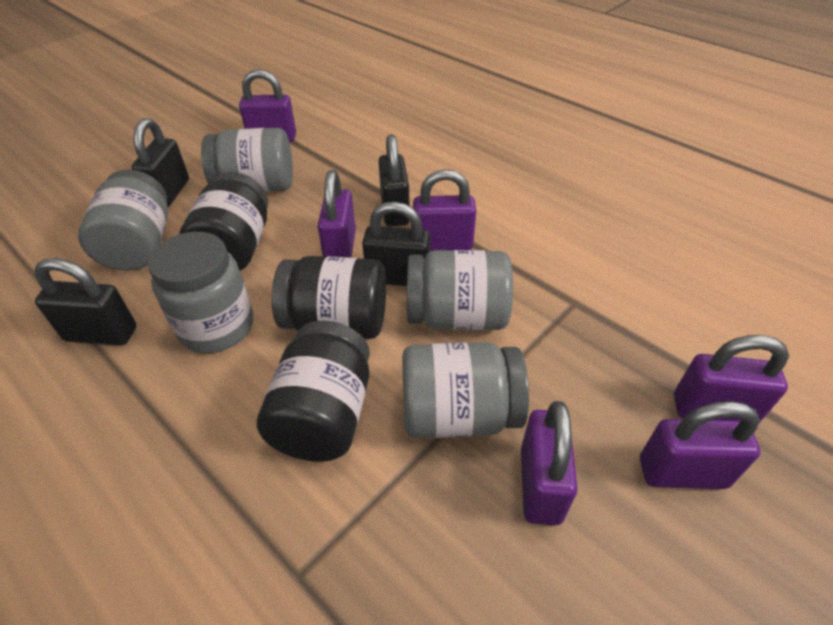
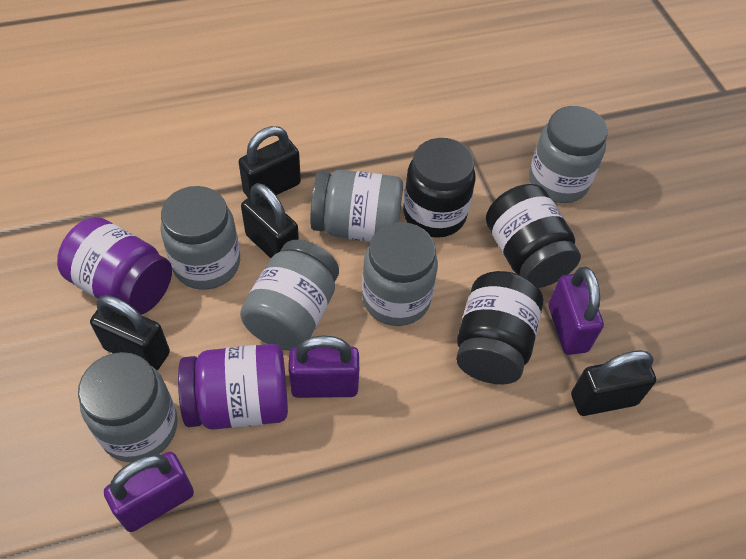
grey jar: [78,170,168,271] [148,232,253,353] [201,128,293,192] [402,342,529,438] [407,250,513,330] = 5 -> [78,352,178,463] [160,186,240,290] [240,240,339,351] [310,170,403,242] [362,222,438,326] [529,106,608,203] = 6
purple jar: none = 0 -> [57,217,172,315] [178,344,288,430] = 2
purple padlock: [239,69,296,142] [317,170,356,257] [413,169,476,251] [521,401,578,525] [640,401,761,489] [674,335,789,423] = 6 -> [104,452,194,532] [289,335,359,398] [548,267,604,355] = 3

